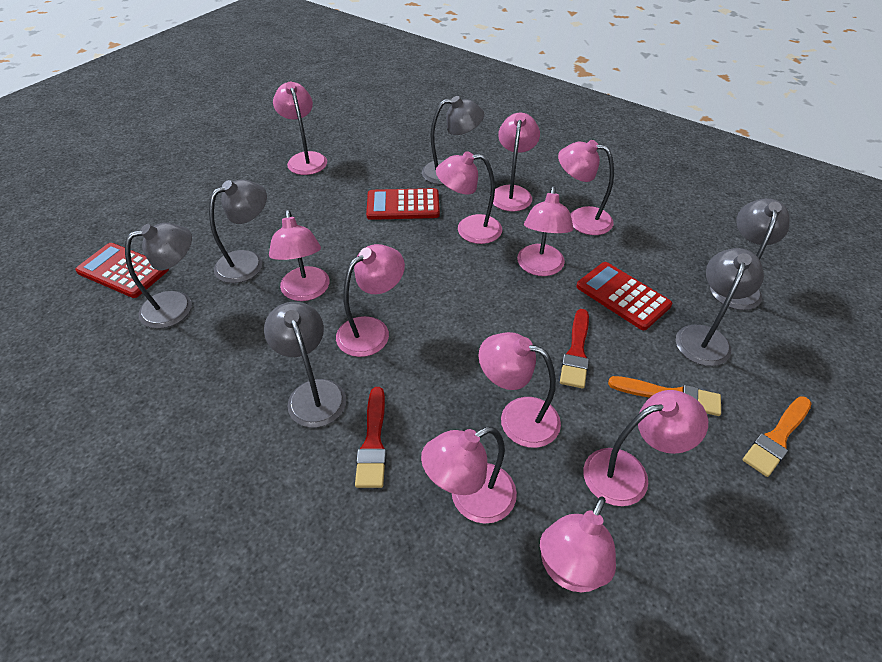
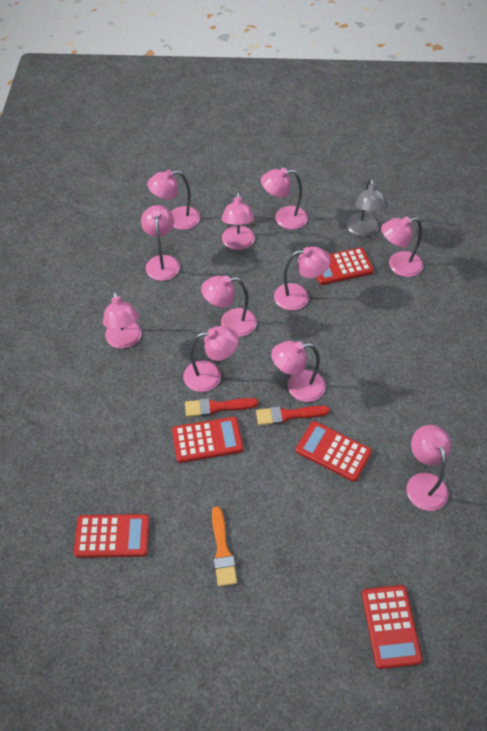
grey lamp: [125,223,192,329] [209,179,267,283] [264,302,346,428] [422,96,484,185] [676,248,764,366] [710,198,790,310] = 6 -> [346,178,388,237] = 1
orange brush: [608,376,721,416] [743,396,812,477] = 2 -> [212,506,237,586] = 1
red calculator: [75,243,169,298] [366,188,440,220] [576,262,672,330] = 3 -> [74,514,150,558] [172,417,243,463] [296,421,372,482] [316,248,374,285] [362,585,423,669] = 5

